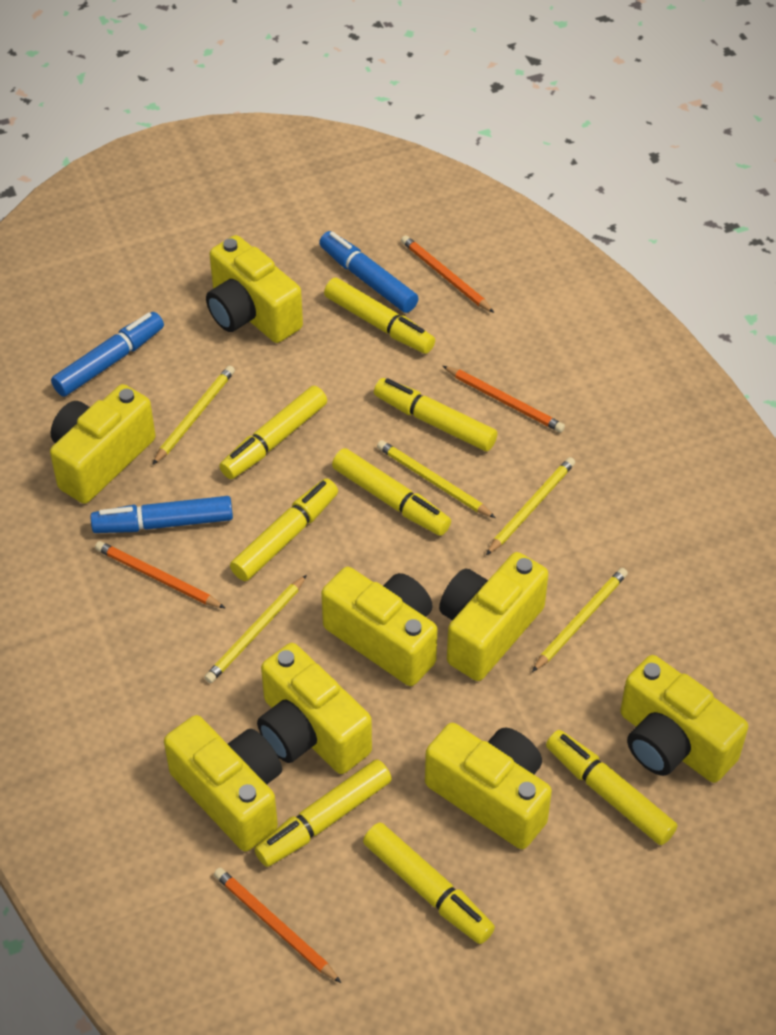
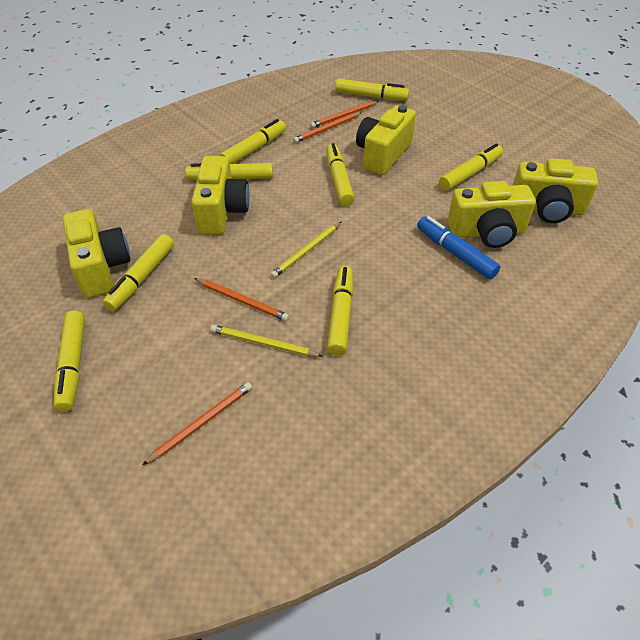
blue marker: [51,312,164,397] [91,496,233,533] [319,231,419,313] = 3 -> [417,216,500,279] = 1
yellow camera: [50,384,156,504] [164,715,282,851] [206,235,303,343] [257,643,372,774] [321,567,437,686] [425,723,552,849] [439,552,548,681] [620,655,748,783] = 8 -> [63,209,131,298] [192,156,250,235] [356,105,416,175] [447,181,536,248] [513,158,598,223] = 5
yellow pencil: [152,366,235,465] [204,575,307,683] [377,440,496,518] [486,457,575,555] [532,568,628,672] = 5 -> [210,325,323,357] [270,221,342,278] = 2

